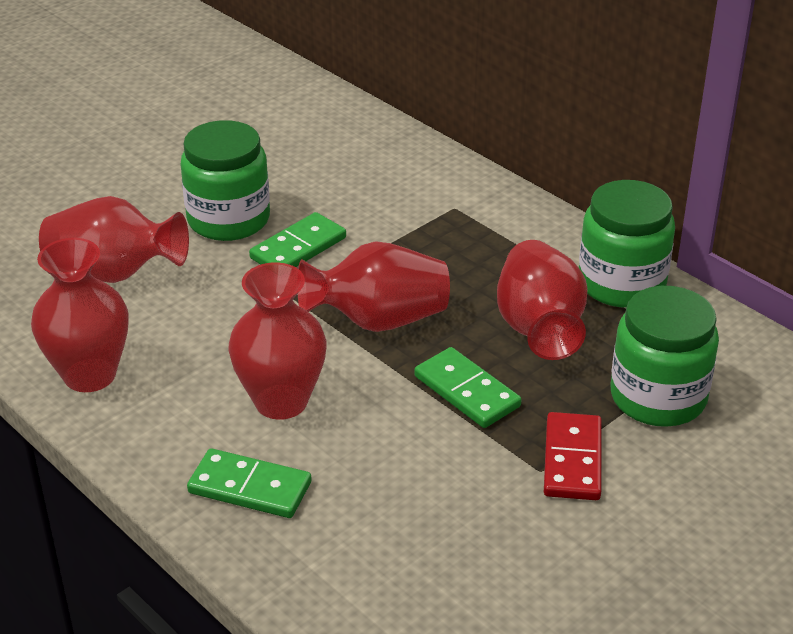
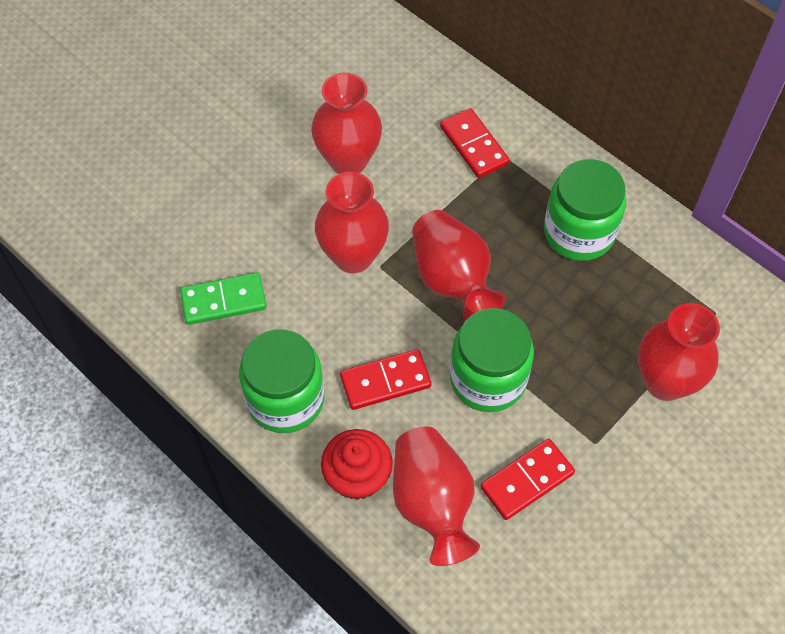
green domino: [187,448,312,518] [249,212,346,267] [414,347,522,428] = 3 -> [180,272,267,325] = 1
red cupcake: none = 0 -> [321,429,393,500] = 1
red domino: [544,412,602,500] = 1 -> [340,349,431,410] [440,108,510,178] [480,439,575,520] = 3

